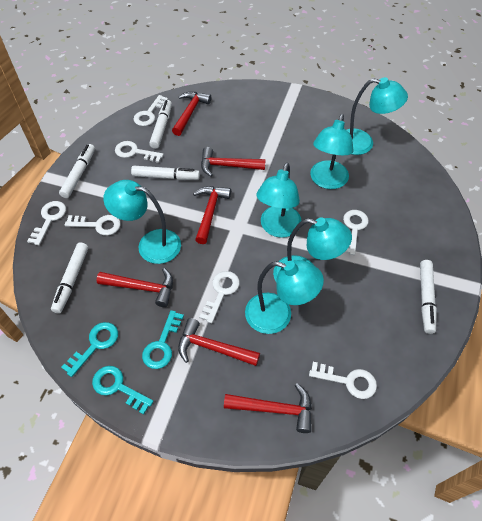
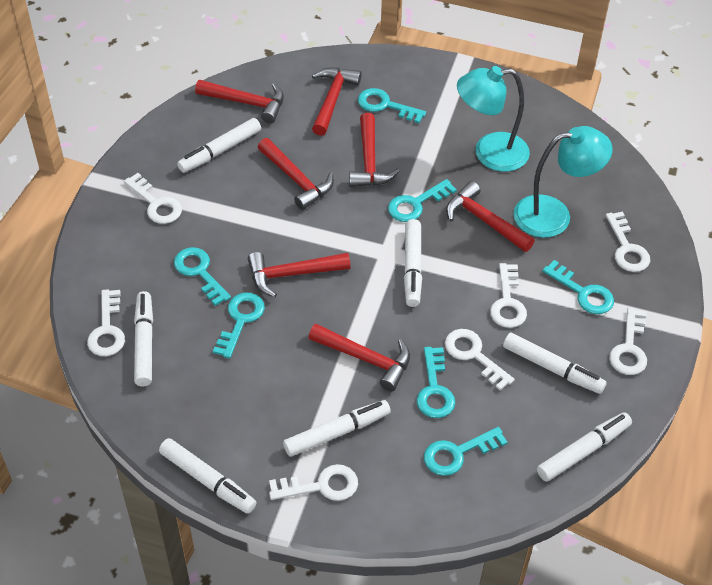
red hammer: [96,268,173,307] [172,92,211,136] [178,318,260,366] [193,186,231,244] [201,147,266,177] [224,383,312,433] = 6 -> [195,80,284,123] [248,252,351,297] [258,138,334,210] [308,324,410,391] [312,68,362,136] [349,113,400,187] [446,181,535,252] = 7
turquoise key: [61,322,118,377] [92,366,154,415] [142,310,184,369] = 3 -> [174,247,231,306] [213,292,265,359] [358,88,426,123] [388,179,457,222] [416,347,455,418] [424,427,508,476] [543,260,614,314] = 7
turquoise lamp: [103,180,181,264] [245,260,324,334] [256,163,302,238] [273,217,352,282] [310,114,354,189] [347,77,408,155] = 6 -> [457,66,530,172] [514,126,612,238] = 2
white marker: [51,242,88,313] [59,144,95,198] [131,166,200,180] [149,100,172,149] [420,260,437,334] = 5 -> [134,291,153,387] [159,438,257,514] [177,118,261,173] [283,400,391,457] [404,219,422,307] [503,333,607,394] [537,412,632,482] = 7

